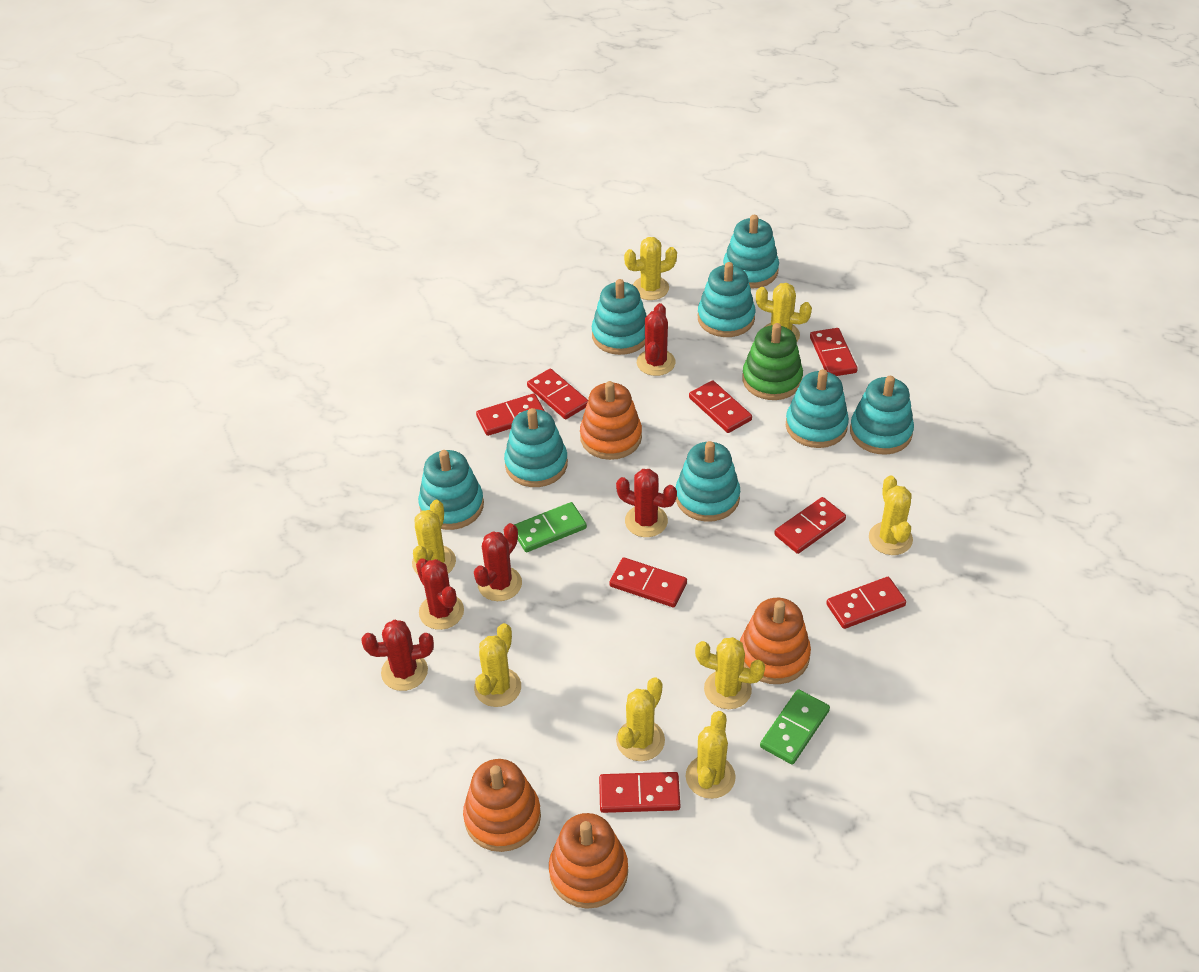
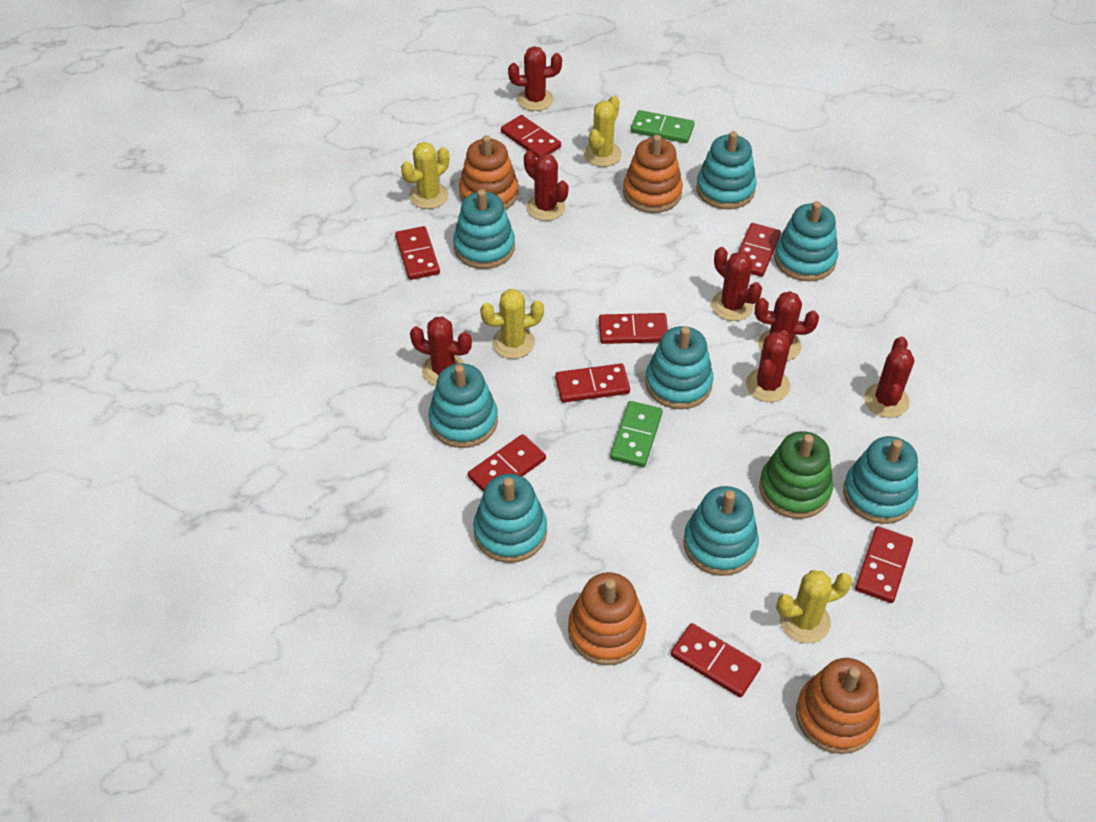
red cactus: [362,619,434,691] [416,558,464,630] [474,523,522,601] [616,469,677,537] [637,303,675,376] = 5 -> [410,317,472,386] [508,46,562,111] [524,151,569,221] [711,247,762,321] [746,330,790,402] [755,291,819,361] [864,336,914,418] = 7
yellow cactus: [412,500,456,574] [474,623,521,707] [616,677,665,761] [624,237,677,300] [686,711,736,799] [695,637,765,709] [756,283,812,341] [869,476,913,555] = 8 -> [401,142,449,209] [480,289,544,359] [584,96,622,167] [776,570,852,643] = 4

